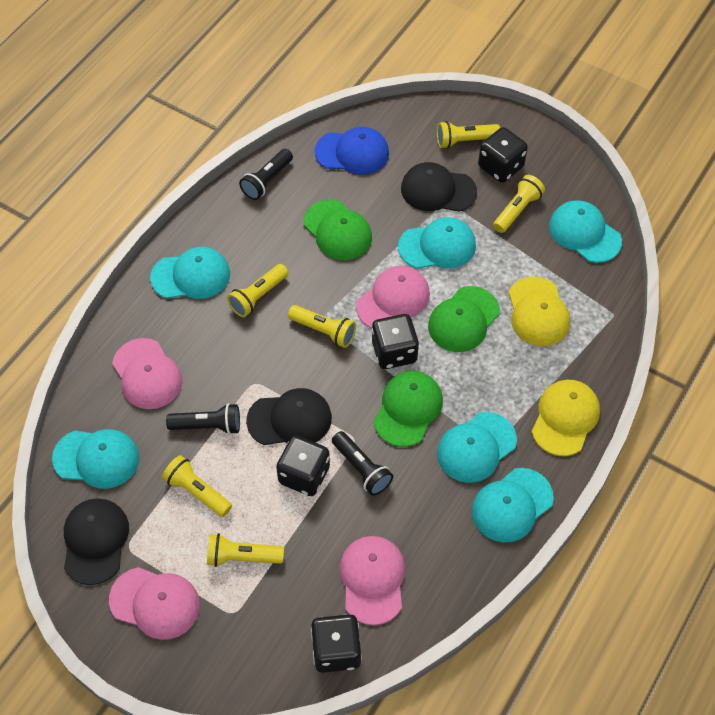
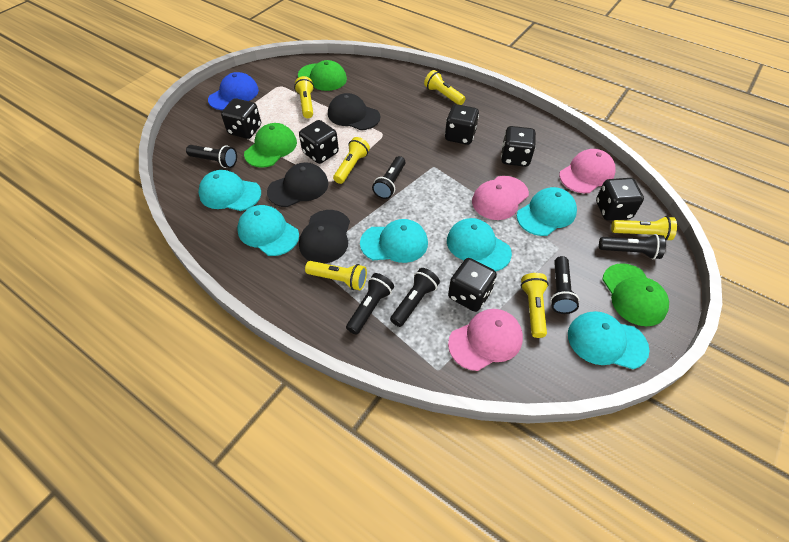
black dice: [276,435,330,496] [311,614,362,673] [372,314,419,369] [478,127,528,183] = 4 -> [221,98,261,139] [299,120,339,164] [445,104,479,145] [448,258,497,312] [501,126,536,167] [596,178,644,220] = 6
black flashlight: [166,403,240,435] [239,149,293,200] [332,431,393,496] = 3 -> [186,145,237,168] [346,273,394,335] [372,156,405,199] [390,268,440,327] [550,256,580,314] [599,234,666,259] = 6
pink cap: [109,567,200,640] [112,338,182,409] [339,536,405,625] [356,266,430,328] = 4 -> [448,309,523,371] [472,176,529,220] [559,149,616,193] = 3
yellow cap: [509,277,570,346] [532,380,600,456] = 2 -> none = 0

